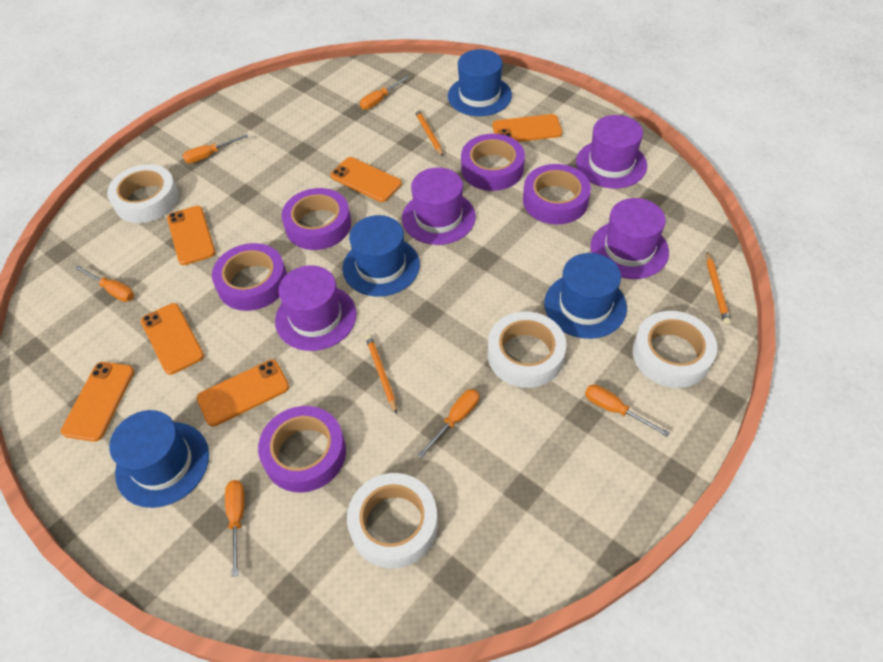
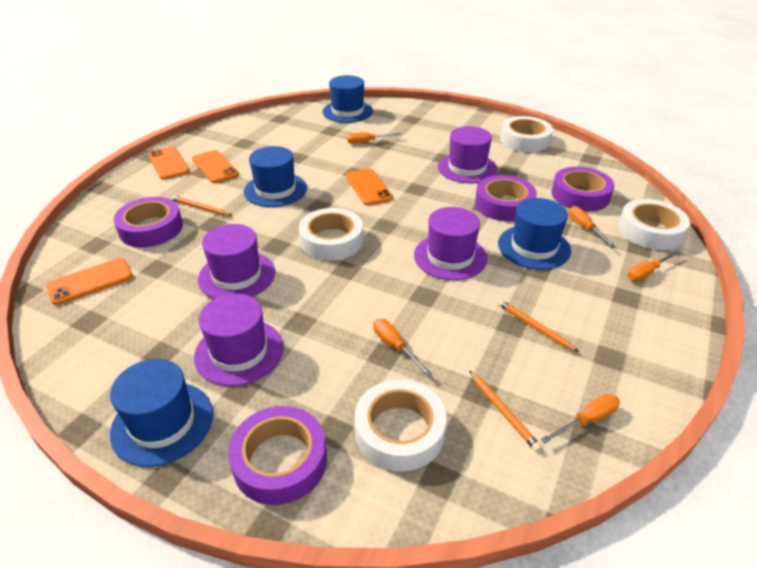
orange phone: [61,362,134,442] [141,303,204,375] [167,206,215,265] [197,360,289,427] [330,157,402,202] [493,114,562,142] = 6 -> [46,258,133,305] [148,147,189,180] [192,150,239,183] [346,168,393,205] = 4
orange screwdriver: [75,266,134,302] [183,134,248,163] [225,480,245,577] [360,76,409,110] [418,389,479,458] [585,384,670,437] = 6 -> [347,132,402,144] [373,319,432,376] [541,394,620,443] [569,206,616,248] [628,250,681,281] = 5
purple tape: [212,243,287,311] [258,406,346,492] [282,188,351,250] [461,134,525,191] [523,164,591,224] = 5 -> [113,197,183,247] [228,406,327,505] [475,175,537,221] [551,167,615,211] = 4

